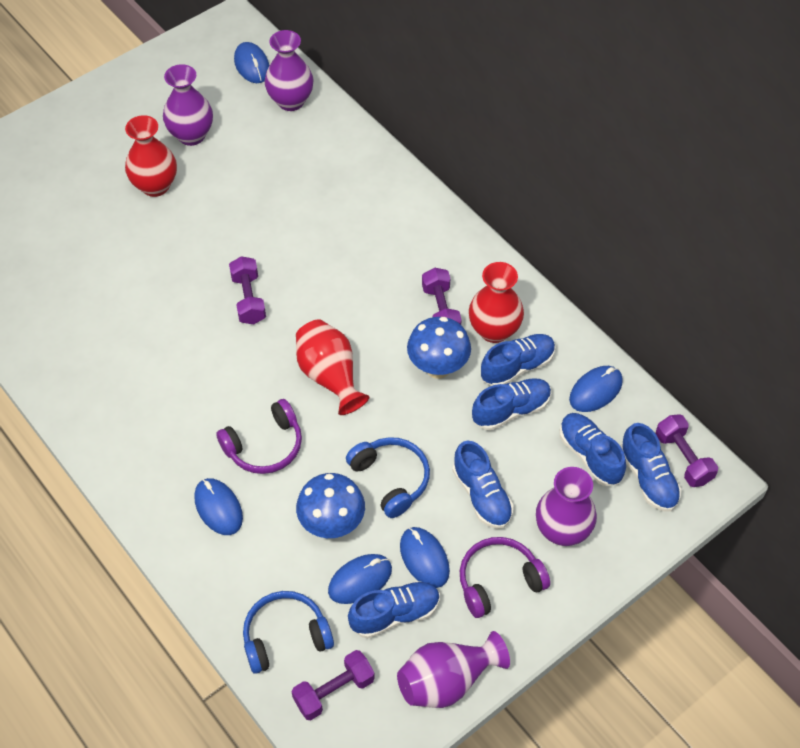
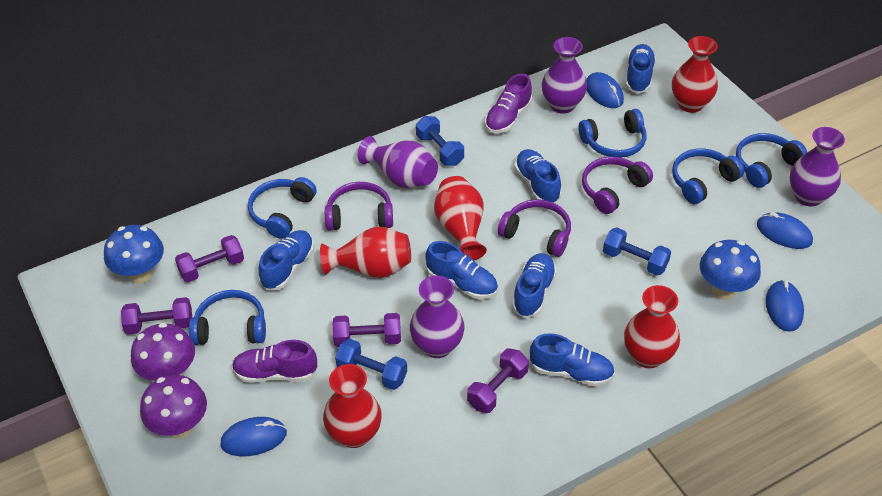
blue dumbbell: none = 0 -> [335,339,407,390] [416,116,464,166] [603,228,671,276] = 3
blue headphones: [243,591,334,674] [346,437,430,518] = 2 -> [189,290,266,345] [248,177,317,239] [579,109,647,158] [672,149,744,204] [736,133,807,188] = 5
blue mouse: [194,478,243,535] [234,42,269,83] [328,554,392,604] [400,527,450,588] [569,366,623,412] = 5 -> [220,417,287,456] [586,72,624,108] [757,212,813,249] [766,280,804,332] = 4
purple headphones: [216,399,302,474] [460,537,550,618] = 2 -> [325,182,393,231] [498,199,571,257] [582,156,653,214] = 3
purple mushroom: none = 0 -> [131,323,195,381] [140,375,207,439] = 2
purple shoe: none = 0 -> [232,340,318,383] [485,74,532,133] = 2
red vase: [125,115,177,197] [296,319,369,415] [469,262,524,343] = 3 -> [320,227,411,278] [323,364,382,448] [434,176,487,260] [624,285,680,368] [672,36,718,113] = 5

